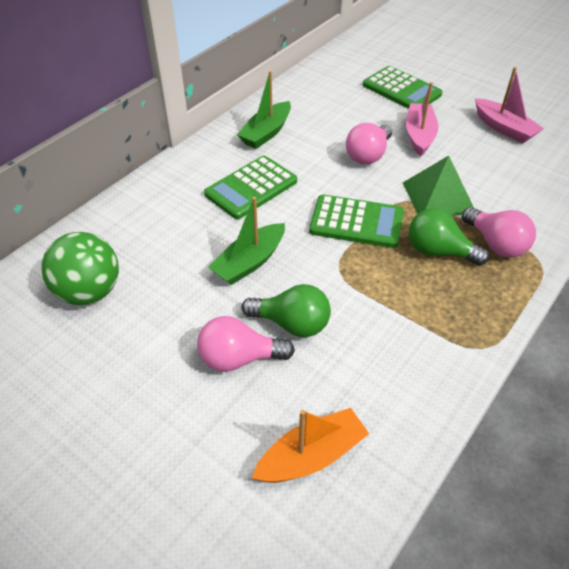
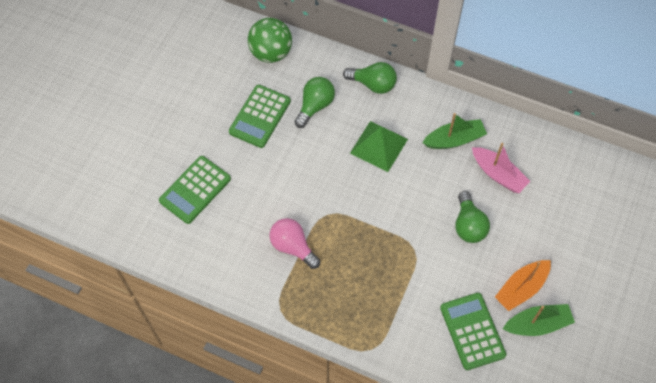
green light bulb: [242,284,331,337] [409,208,489,266] = 2 -> [294,77,335,128] [343,62,397,94] [455,191,490,243] = 3
pink boat: [406,82,438,157] [475,67,544,144] = 2 -> [472,143,530,193] = 1
pink light bulb: [197,316,295,372] [346,123,392,164] [462,207,536,258] = 3 -> [269,218,320,269] = 1

